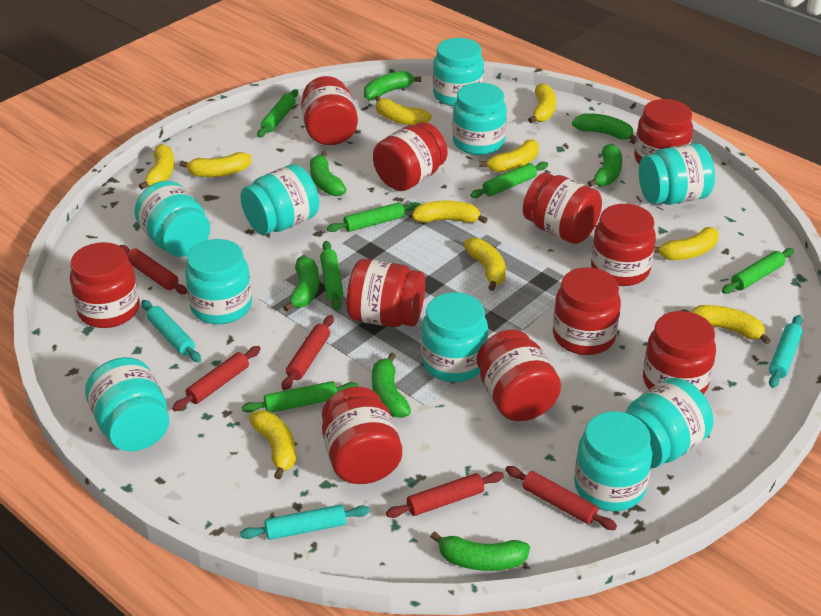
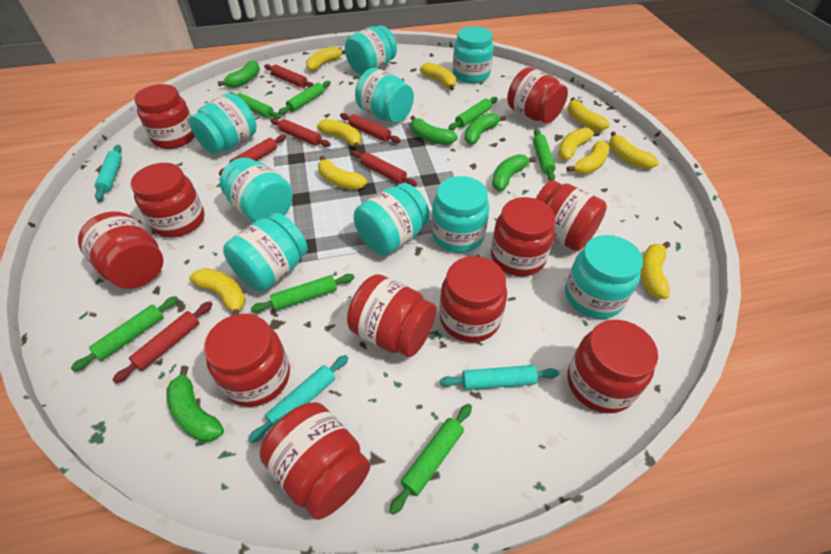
green banana: [283,256,319,312] [310,151,347,196] [364,71,421,101] [372,352,411,418] [430,531,530,571] [572,113,636,142] [588,144,622,187] = 7 -> [166,366,224,442] [217,60,260,88] [411,116,458,145] [465,113,506,145] [492,154,536,191] = 5
green rolling pin: [242,381,359,413] [257,89,298,138] [320,241,343,311] [327,202,420,232] [470,162,548,198] [722,248,794,294] = 6 -> [71,296,179,372] [230,92,281,119] [251,274,354,313] [278,81,331,115] [389,404,472,515] [449,97,498,130] [533,129,556,181] = 7
red rolling pin: [119,245,187,294] [172,346,261,411] [282,315,334,390] [386,472,504,518] [505,466,617,530] = 5 -> [113,301,212,383] [219,135,286,176] [264,64,314,88] [270,118,331,147] [340,113,401,143] [351,150,417,187] = 6
turquoise jar: [85,357,169,451] [134,181,210,257] [185,239,252,324] [241,164,319,235] [421,292,488,382] [433,38,484,106] [452,83,507,155] [574,411,653,511] [624,378,713,468] [639,143,715,205] = 10 -> [189,93,256,154] [220,158,293,223] [223,213,308,291] [345,25,397,75] [354,183,430,255] [355,68,414,123] [432,176,489,253] [453,26,494,83] [565,235,643,319] = 9

